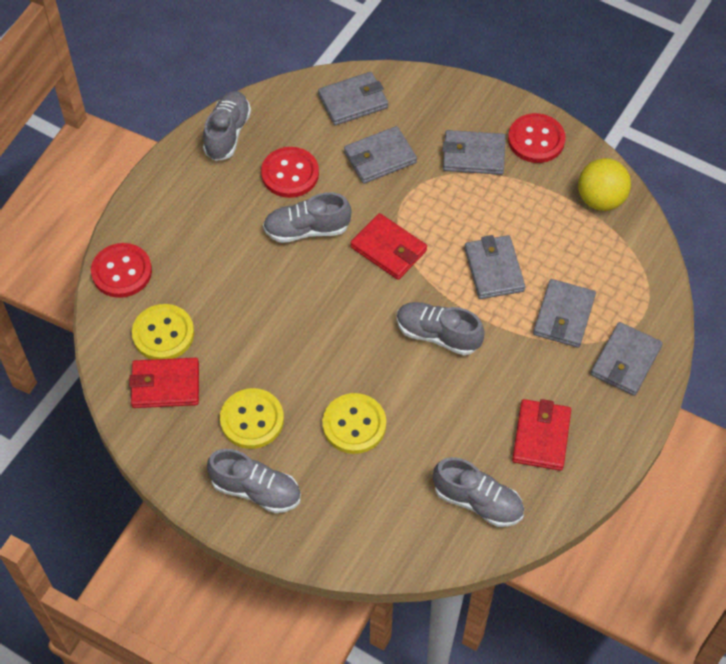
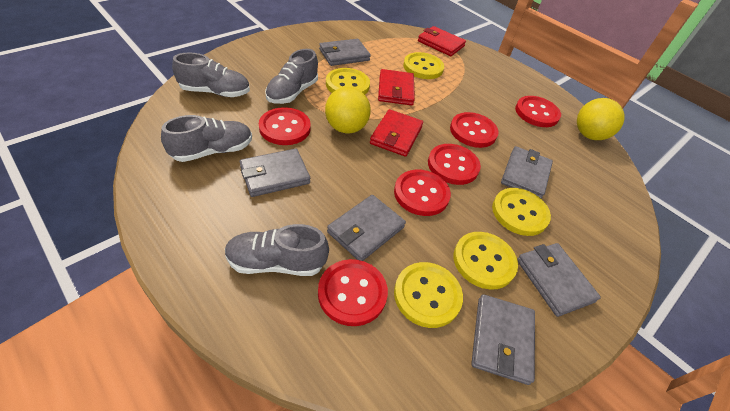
grey shoe: [203,91,251,161] [207,449,301,513] [263,192,352,243] [397,302,485,355] [433,457,524,527] = 5 -> [161,115,252,162] [172,53,250,97] [225,224,329,276] [265,49,318,104] = 4
red button: [91,243,152,298] [261,147,319,198] [508,113,566,163] = 3 -> [259,107,311,145] [318,259,388,326] [394,170,451,216] [428,144,481,185] [450,112,499,148] [515,96,561,127] = 6
yellow ball: [578,158,631,211] = 1 -> [325,87,371,134] [577,98,625,140] = 2
yellow button: [132,304,194,360] [220,388,284,449] [323,393,386,454] = 3 -> [326,68,370,94] [394,262,463,328] [403,52,444,79] [453,232,518,290] [492,188,551,236] = 5

